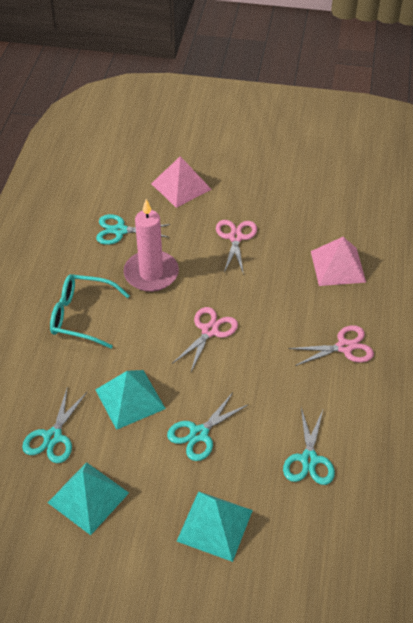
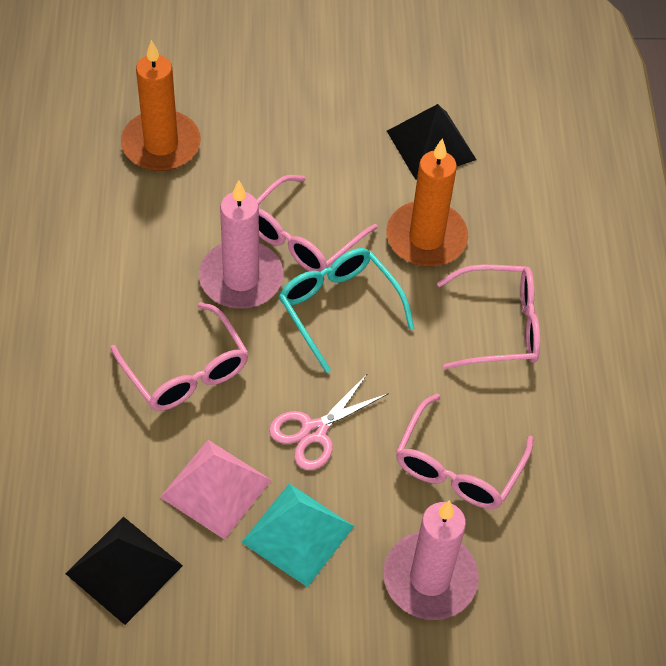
black pyramid: none = 0 -> [65,517,183,625] [387,104,477,180] = 2
orange candle: none = 0 -> [121,40,201,171] [386,138,468,267] = 2
pink candle: [123,199,179,292] = 1 -> [199,180,283,309] [383,501,479,620] = 2
pink glasses: none = 0 -> [110,302,249,411] [257,175,378,272] [396,394,533,509] [437,265,540,369] = 4
pink pyramid: [151,156,212,208] [311,237,366,286] = 2 -> [160,440,271,540] = 1
pink scissors: [172,307,238,372] [216,220,257,275] [288,325,374,366] = 3 -> [269,373,389,470] = 1
turquoise pyramid: [48,462,129,535] [96,370,166,430] [177,491,253,562] = 3 -> [241,484,354,587] = 1
turquoise scissors: [22,386,88,463] [96,214,171,245] [167,392,249,461] [283,408,335,485] = 4 -> none = 0

